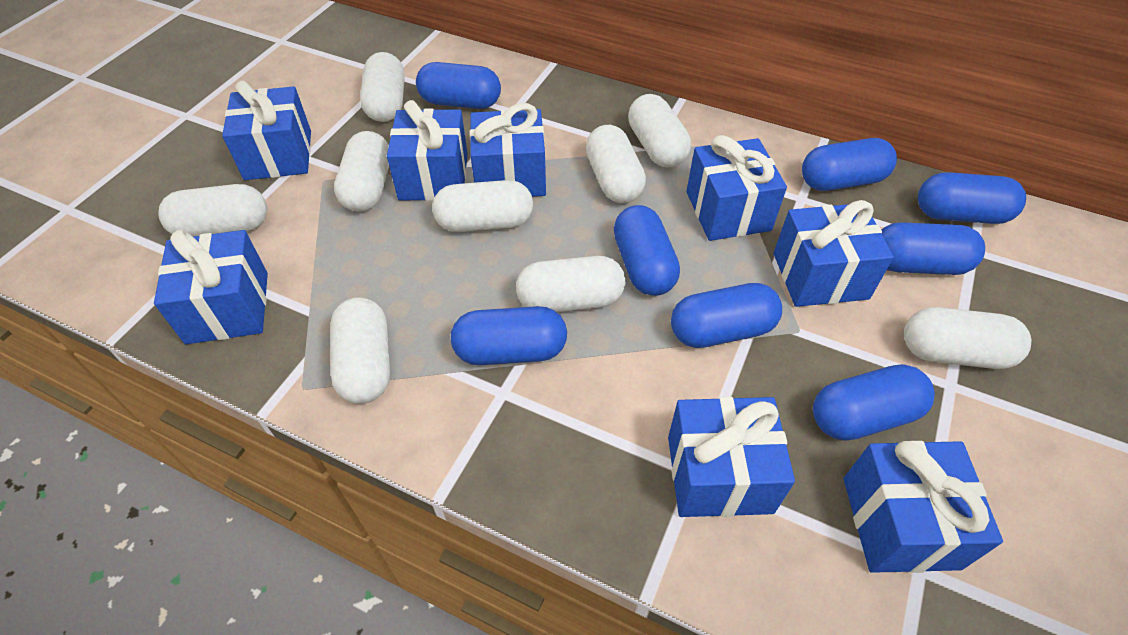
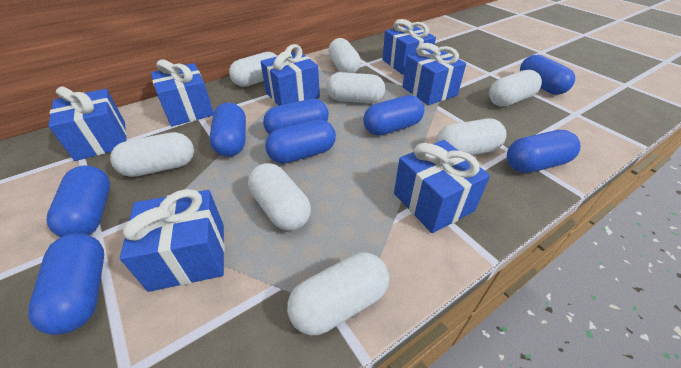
blue gift: [154,229,268,344] [222,80,311,180] [387,100,468,201] [470,103,546,197] [668,397,795,517] [686,135,787,241] [774,200,894,307] [843,441,1003,573] = 8 -> [48,86,127,161] [120,189,225,292] [151,59,214,126] [260,44,320,106] [382,19,436,75] [394,140,490,233] [402,43,466,105] = 7
white capsule: [158,184,267,237] [330,297,390,404] [334,131,389,212] [360,52,405,122] [432,180,533,232] [516,256,625,312] [586,125,646,203] [628,94,691,168] [904,307,1031,369] = 9 -> [110,132,194,177] [229,52,277,87] [248,163,311,231] [287,252,389,335] [326,72,385,103] [328,38,361,73] [436,119,507,155] [489,70,542,107] = 8

